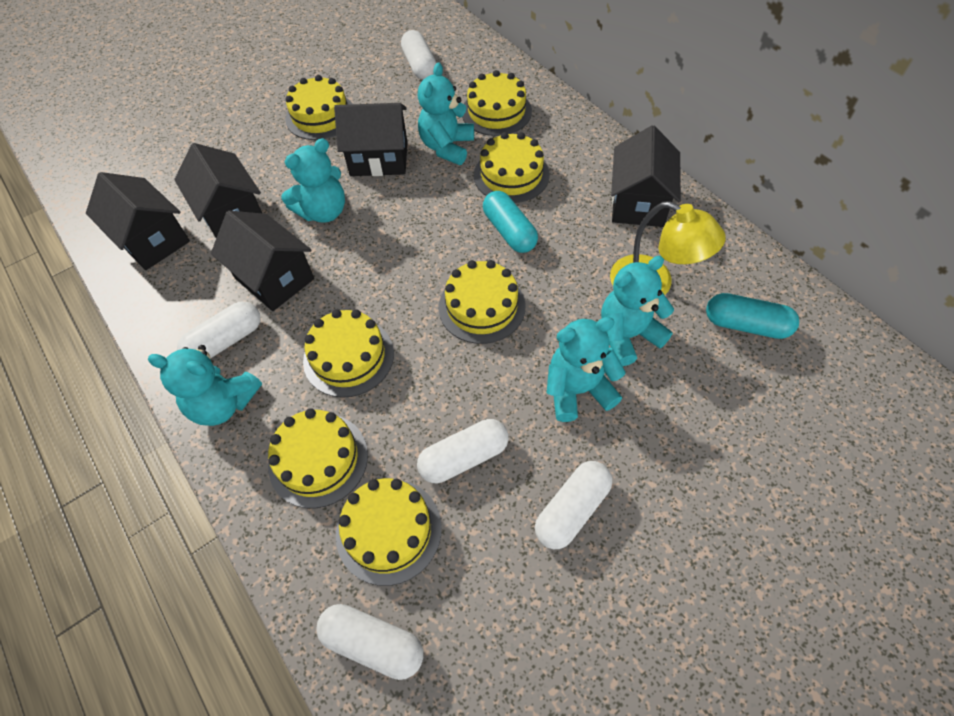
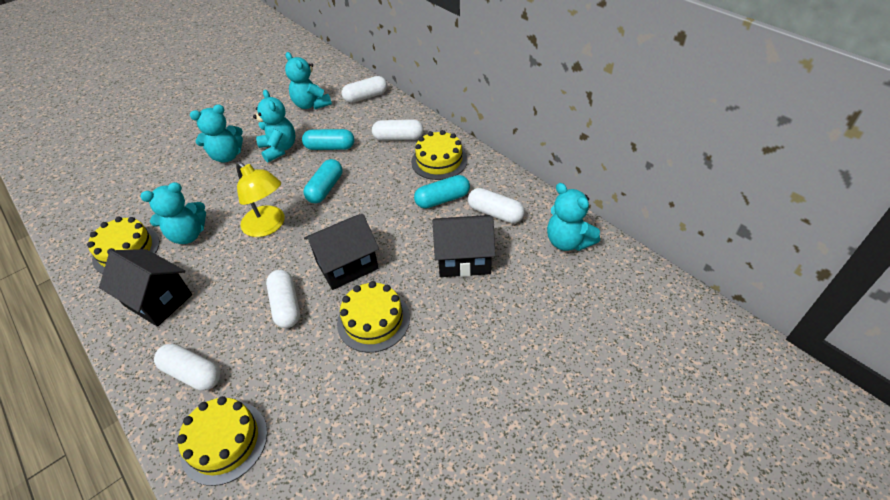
black house: [86,172,190,270] [174,143,263,238] [211,211,314,311] [334,103,407,176] [611,125,681,227] = 5 -> [99,249,192,327] [304,214,379,290] [433,215,496,277] = 3
turquoise capsule: [483,191,538,253] [706,293,799,339] = 2 -> [302,129,354,150] [304,159,342,203] [414,175,470,209] = 3
yellow cake: [268,408,368,508] [285,75,353,140] [303,309,394,398] [336,478,442,586] [439,260,526,344] [462,70,532,136] [474,132,550,203] = 7 -> [87,217,160,274] [177,396,268,486] [337,281,410,353] [411,130,468,180] = 4

